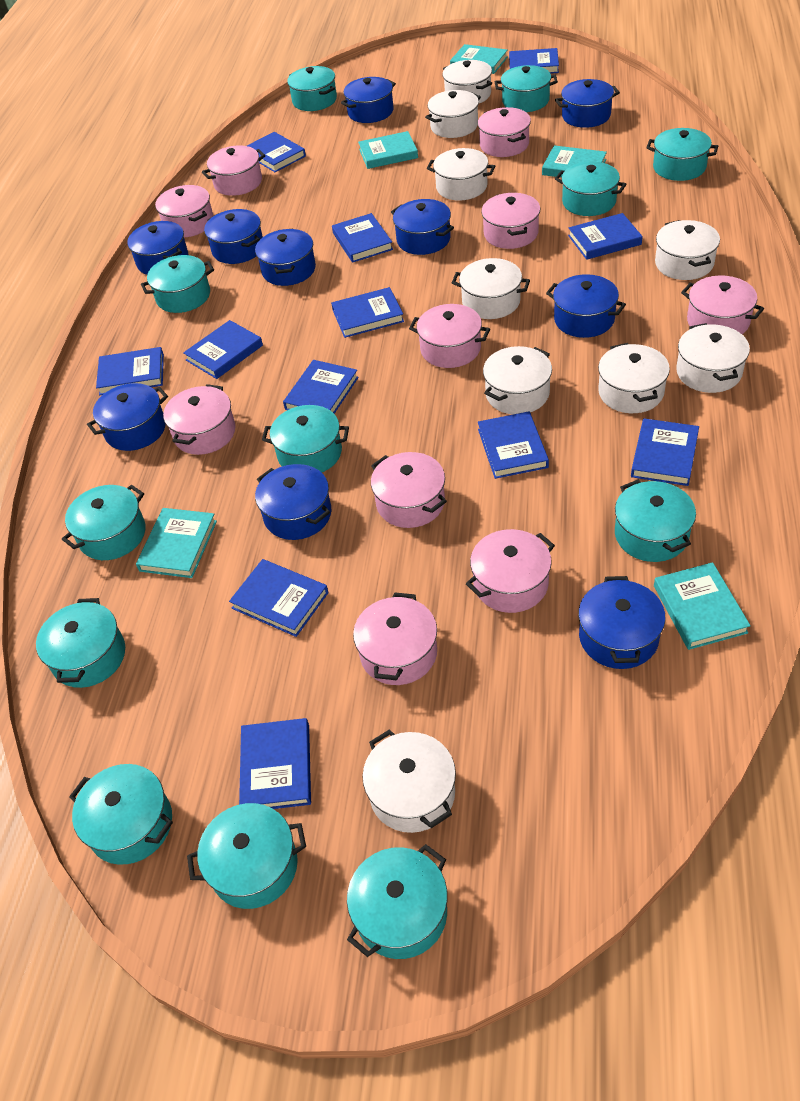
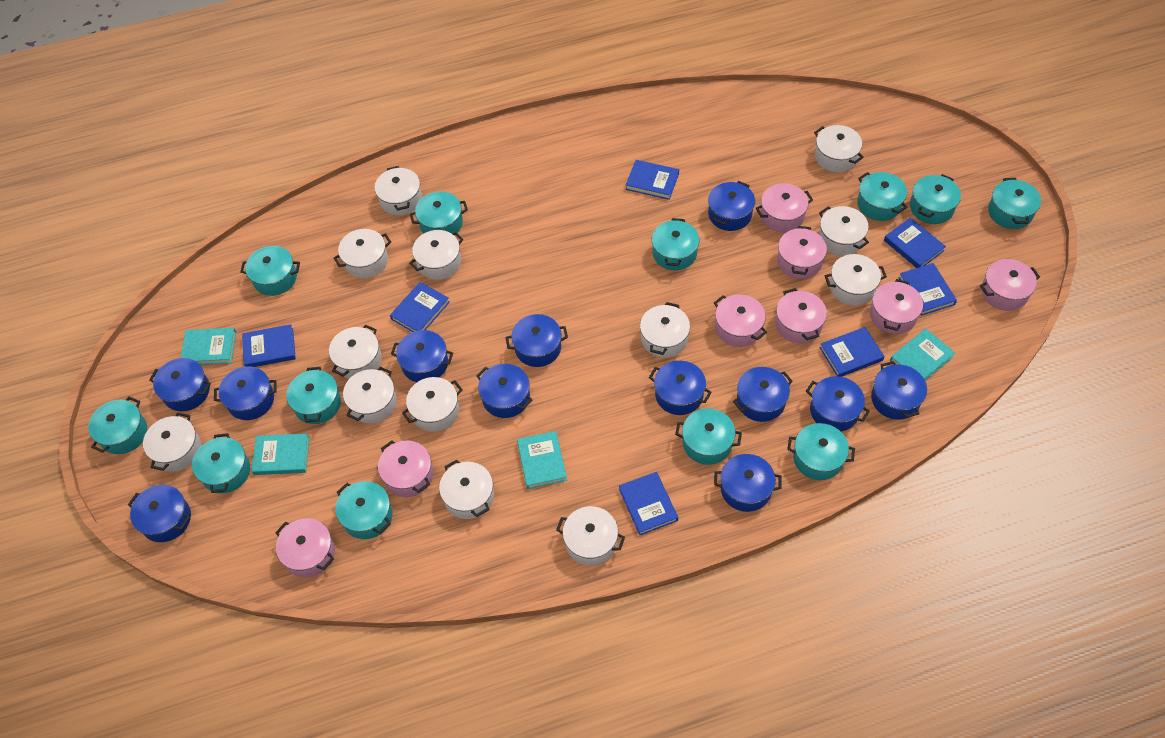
blue book: [96,347,164,395] [183,320,263,379] [229,559,328,637] [239,718,311,809] [247,132,306,172] [283,360,359,414] [331,287,404,338] [332,213,393,263] [478,411,549,479] [509,48,559,74] [568,213,643,260] [631,418,699,486] = 12 -> [242,324,296,367] [390,282,450,332] [619,472,678,535] [626,160,679,200] [820,327,885,377] [884,218,946,268] [899,263,957,316] = 7
blue pot: [87,383,168,451] [127,221,189,275] [204,209,263,264] [255,228,316,286] [255,464,331,540] [341,77,396,123] [391,199,454,255] [546,274,626,338] [555,79,620,128] [578,576,666,669] = 10 -> [128,485,191,542] [149,358,211,411] [214,366,277,420] [391,330,453,382] [477,364,532,418] [505,314,568,367] [649,361,712,415] [708,181,755,231] [714,454,782,512] [733,367,793,422] [806,376,870,431] [871,361,927,420] = 12
pink pot: [155,185,213,237] [163,384,236,455] [202,145,265,196] [353,592,437,685] [371,452,447,528] [409,304,490,368] [466,529,555,613] [478,107,531,157] [481,193,540,249] [681,276,764,334] = 10 -> [275,518,335,577] [378,440,433,497] [714,294,767,347] [756,183,813,232] [775,288,827,343] [777,226,827,279] [870,279,923,334] [980,259,1040,311] = 8
turquoise book: [136,508,217,578] [358,131,418,169] [450,44,508,74] [542,145,607,178] [654,562,751,650] = 5 -> [181,328,236,365] [251,433,310,475] [517,431,567,489] [890,329,955,381] = 4
white pot: [362,730,456,833] [425,90,481,138] [427,148,495,201] [443,60,492,103] [452,258,530,319] [483,346,552,414] [598,343,670,413] [655,220,720,280] [676,323,750,393] = 9 -> [143,412,201,472] [329,325,382,379] [334,229,391,278] [343,367,397,424] [374,166,422,215] [402,377,463,432] [409,230,463,280] [439,460,494,519] [556,506,625,566] [640,302,690,358] [814,125,864,172] [819,206,869,256] [825,254,887,306] = 13

